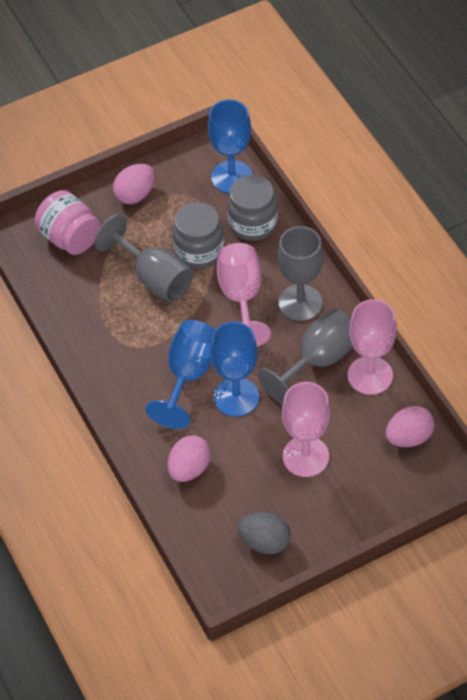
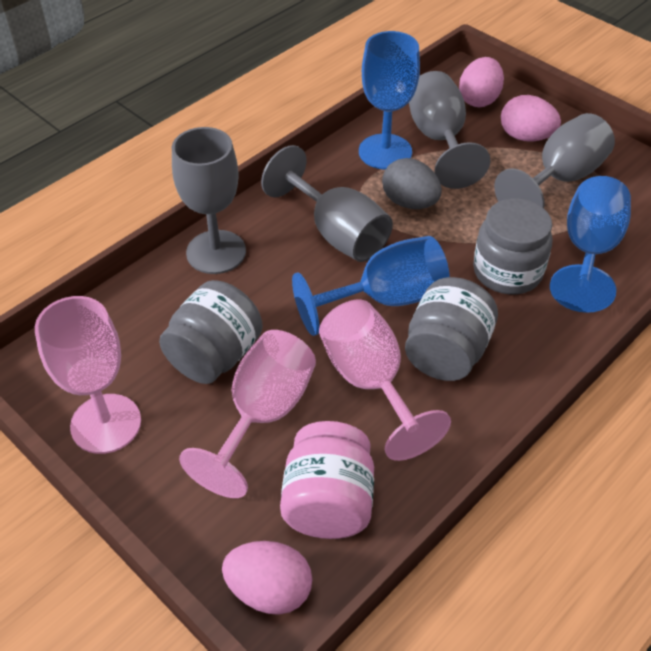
grey goblet: [94,214,193,302] [258,309,353,405] [278,226,323,321] = 3 -> [172,127,246,274] [261,145,393,262] [409,71,491,189] [494,113,615,208] = 4
grey jar: [173,202,224,268] [227,175,278,241] = 2 -> [159,280,263,384] [405,277,498,381] [473,198,552,295] = 3

